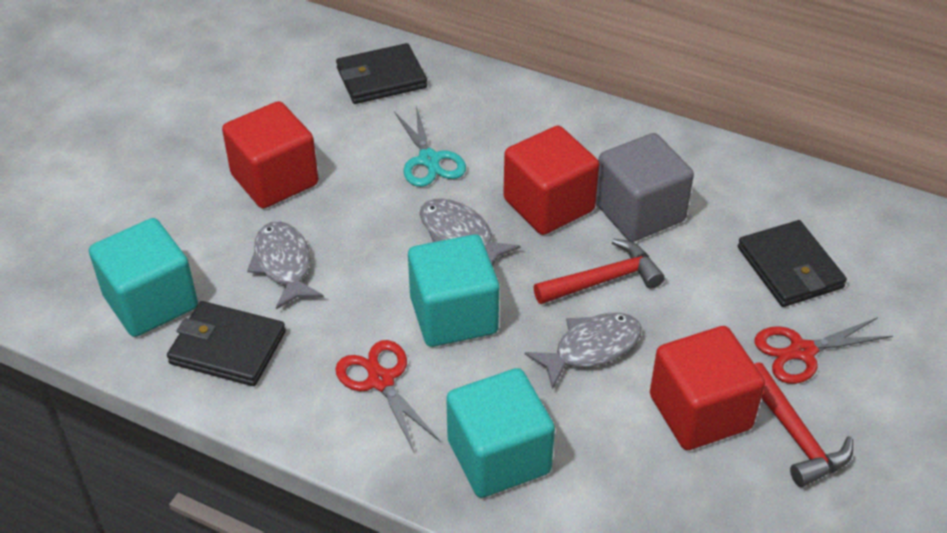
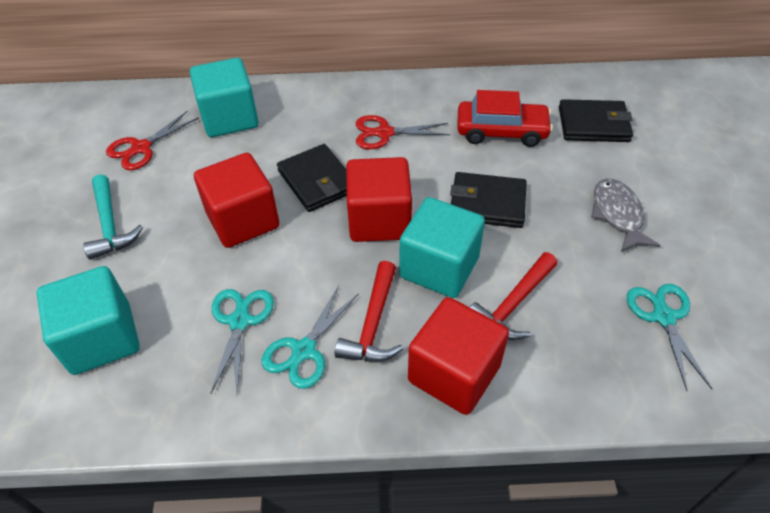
grey cube: [596,133,694,242] = 1 -> none = 0
grey fish: [247,221,324,310] [420,198,521,266] [525,313,642,389] = 3 -> [591,178,661,252] = 1
red car: none = 0 -> [457,90,553,147] = 1
turquoise hammer: none = 0 -> [83,174,143,260] = 1
turquoise scissors: [394,106,466,187] = 1 -> [210,289,274,394] [261,285,359,389] [627,284,712,391] = 3

